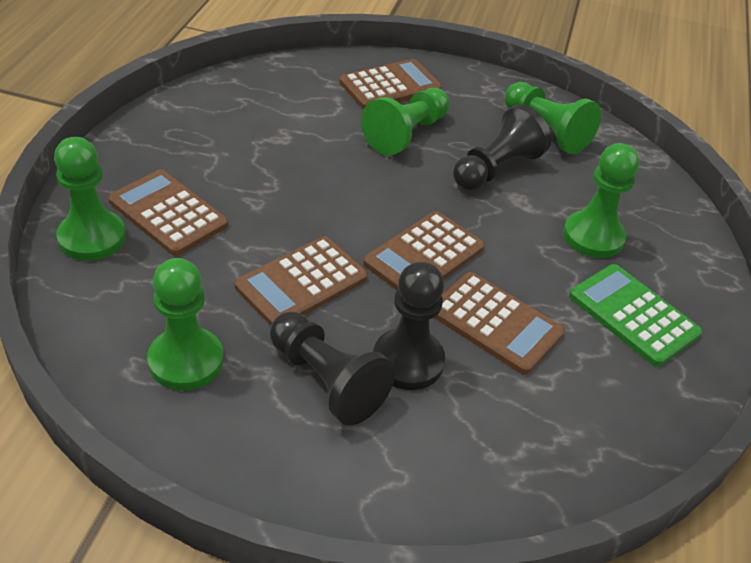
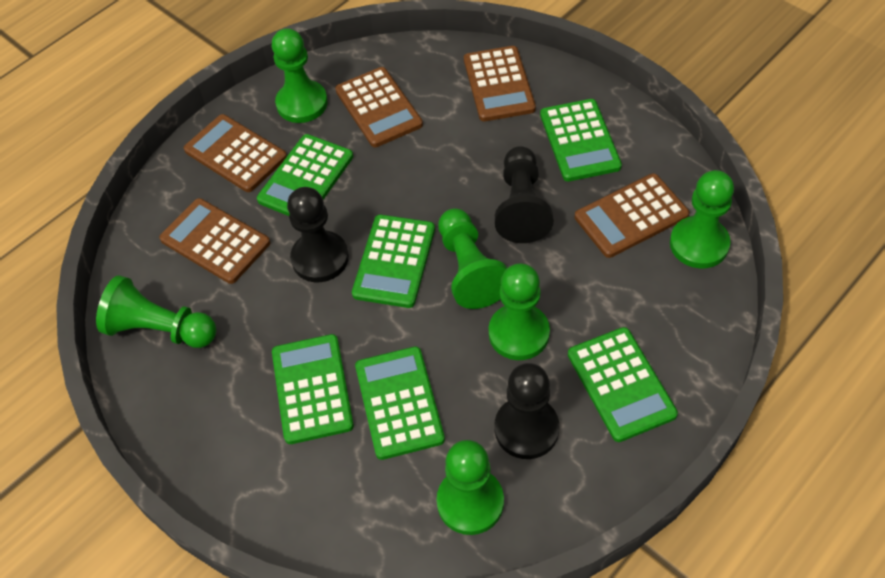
green calculator: [569,264,702,367] = 1 -> [257,134,353,216] [272,334,354,444] [352,215,435,308] [355,346,445,460] [540,99,622,182] [568,327,678,442] = 6
green pawn: [54,137,126,261] [147,258,223,391] [361,88,449,155] [505,82,601,154] [563,143,639,258] = 5 -> [96,275,216,348] [272,28,328,123] [436,440,504,535] [438,208,507,309] [489,264,550,360] [670,170,734,268] = 6

